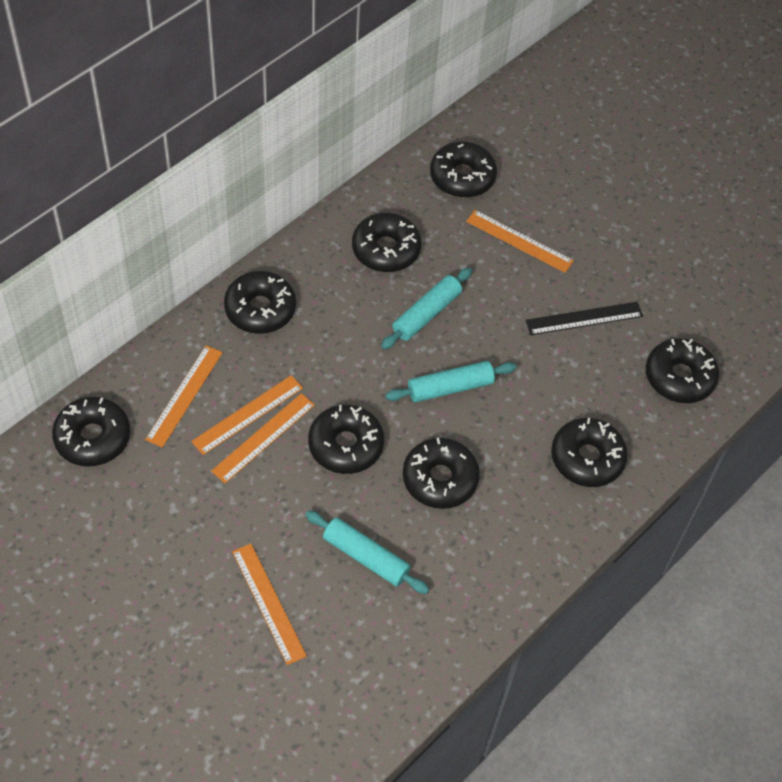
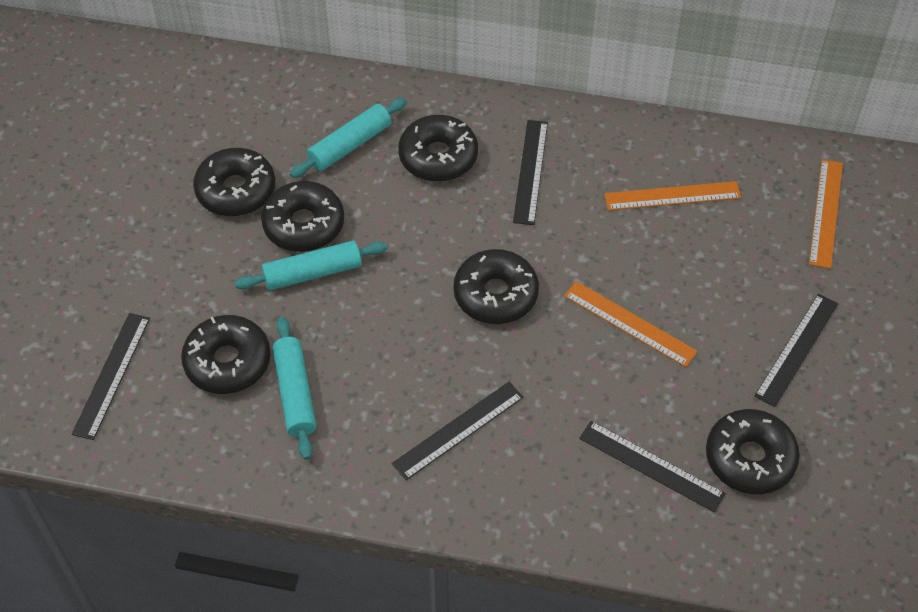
black donut: [52,397,130,466] [224,271,296,334] [308,405,384,474] [352,213,422,272] [403,438,480,509] [430,142,497,198] [551,418,628,487] [646,338,719,403] = 8 -> [181,315,271,394] [193,148,275,216] [261,181,344,252] [398,115,478,182] [453,249,539,324] [706,409,800,494] = 6
black ruler: [525,302,643,335] = 1 -> [72,313,150,440] [392,382,524,480] [513,120,548,225] [579,421,726,512] [755,294,838,407] = 5
orange ruler: [145,345,223,448] [191,375,303,455] [211,393,315,483] [232,544,307,665] [466,210,574,273] = 5 -> [564,281,697,367] [604,181,741,210] [809,159,843,269] = 3

